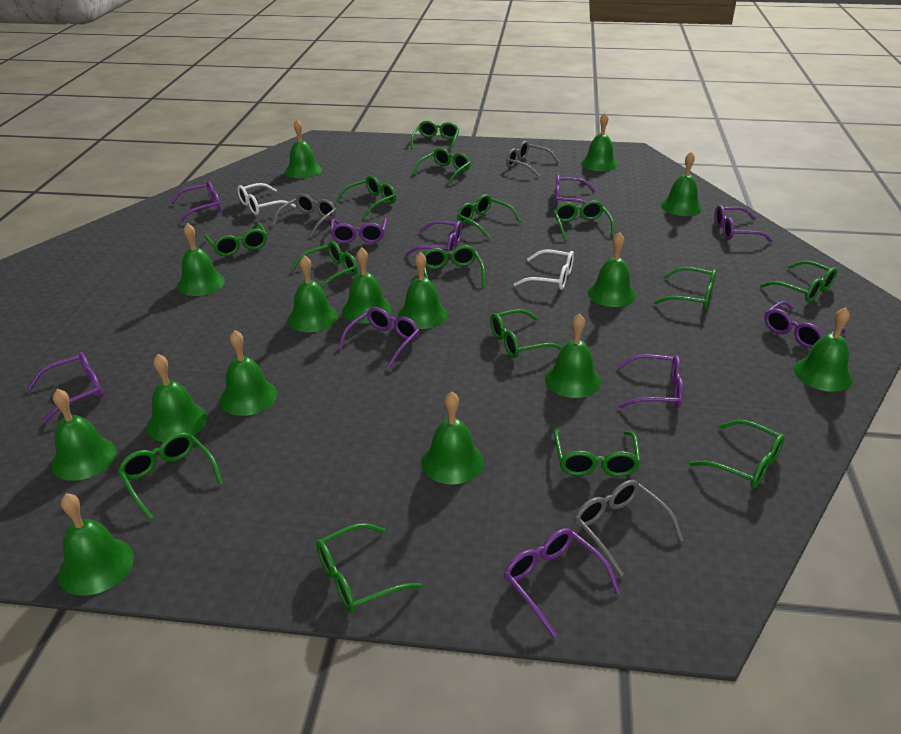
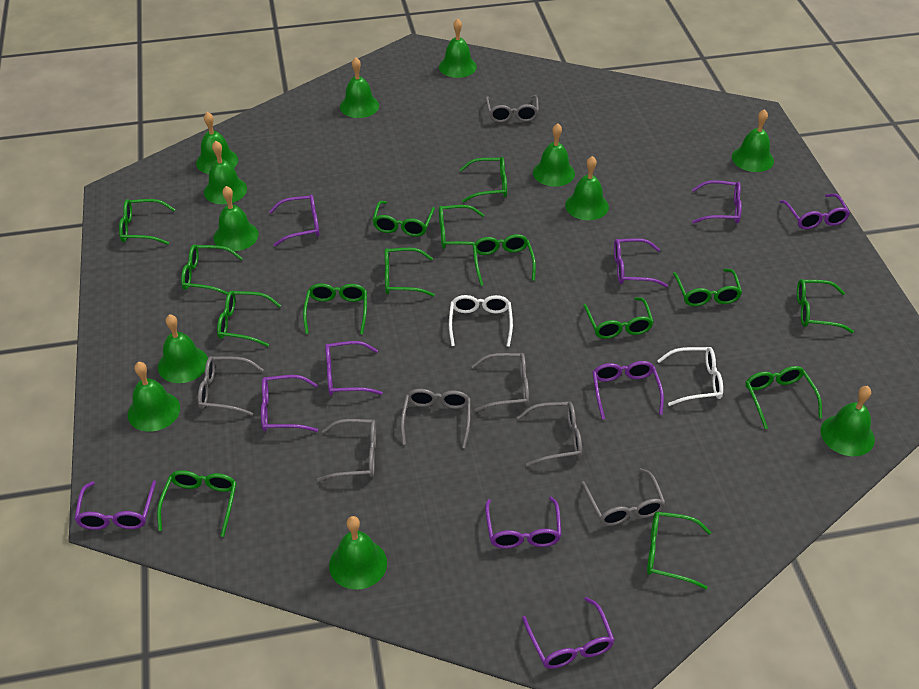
green bell: [51,389,117,481] [58,493,134,596] [146,354,207,442] [177,223,225,296] [220,330,277,416] [285,119,322,178] [287,255,338,332] [342,247,391,323] [398,252,447,329] [421,392,484,484] [545,313,601,398] [581,113,618,171] [588,232,636,307] [661,152,702,216] [794,307,853,392] = 15 -> [128,362,180,432] [158,314,208,383] [196,112,238,174] [204,141,247,204] [213,186,259,251] [329,516,387,590] [340,57,379,118] [439,19,477,78] [533,123,575,187] [565,156,609,220] [732,109,774,172] [821,386,875,456] = 12
grey glasses: [272,194,336,237] [506,141,559,177] [574,480,684,577] = 3 -> [198,356,264,416] [317,419,376,482] [401,389,471,448] [472,353,529,412] [486,95,539,123] [517,402,582,467] [581,468,665,526] = 7

